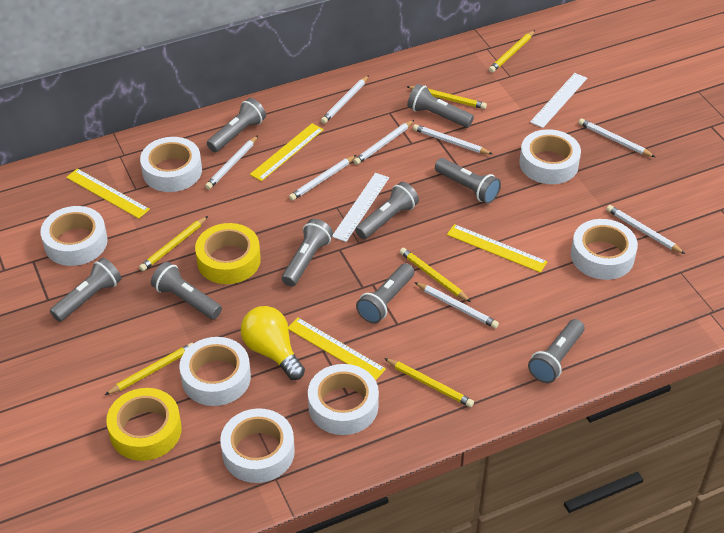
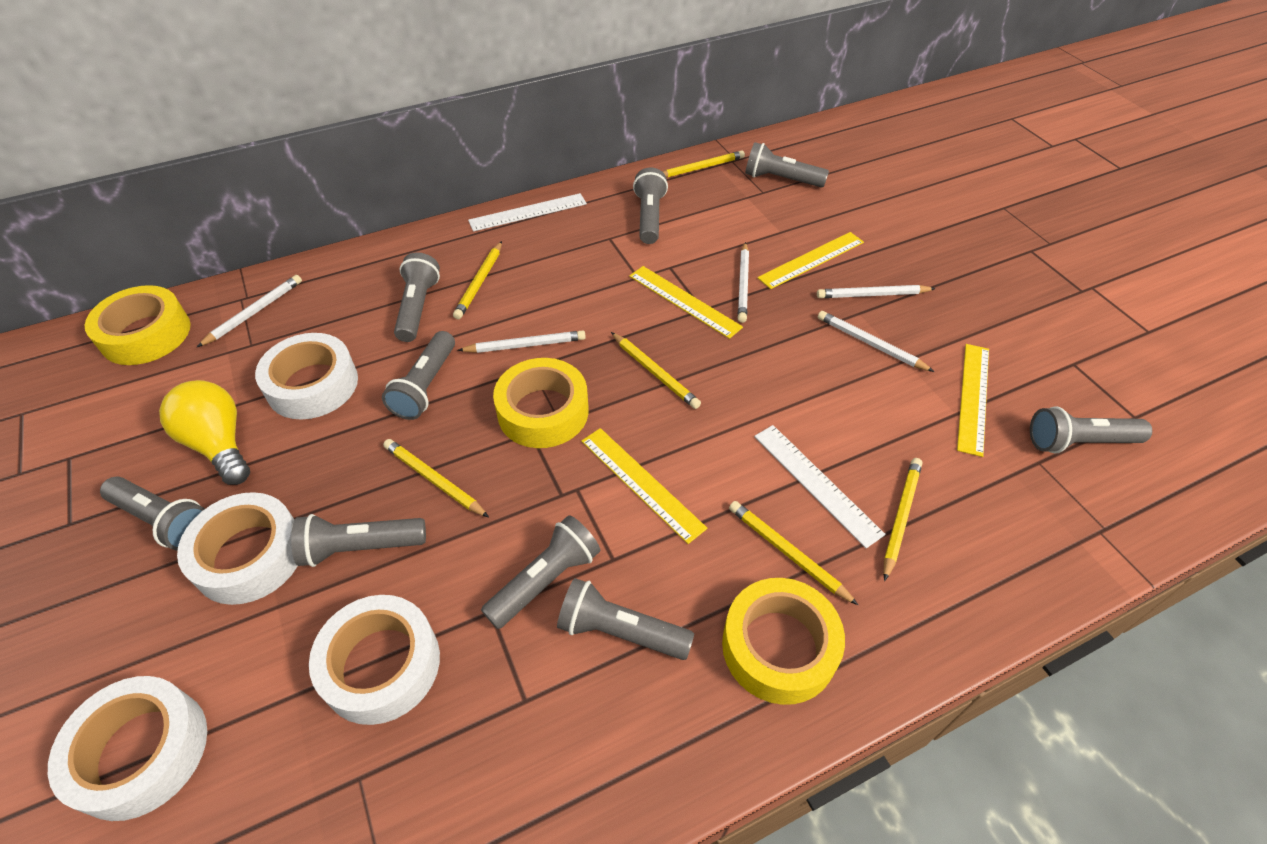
white pencil: [205,136,258,189] [289,155,356,201] [321,75,369,124] [353,120,414,165] [413,124,492,154] [414,282,499,328] [579,118,655,157] [606,205,685,254] = 8 -> [197,275,302,347] [457,330,586,353] [738,242,749,323] [817,285,936,298] [818,311,934,372] = 5
white tape: [40,206,108,266] [140,137,202,192] [180,337,251,406] [220,408,295,483] [308,364,379,435] [519,129,581,184] [571,219,638,280] = 7 -> [48,676,207,821] [177,492,298,605] [255,333,358,419] [309,595,440,725] = 4
yellow tape: [106,388,182,461] [195,223,261,284] = 2 -> [85,285,190,365] [493,358,589,448] [722,578,845,705] = 3

